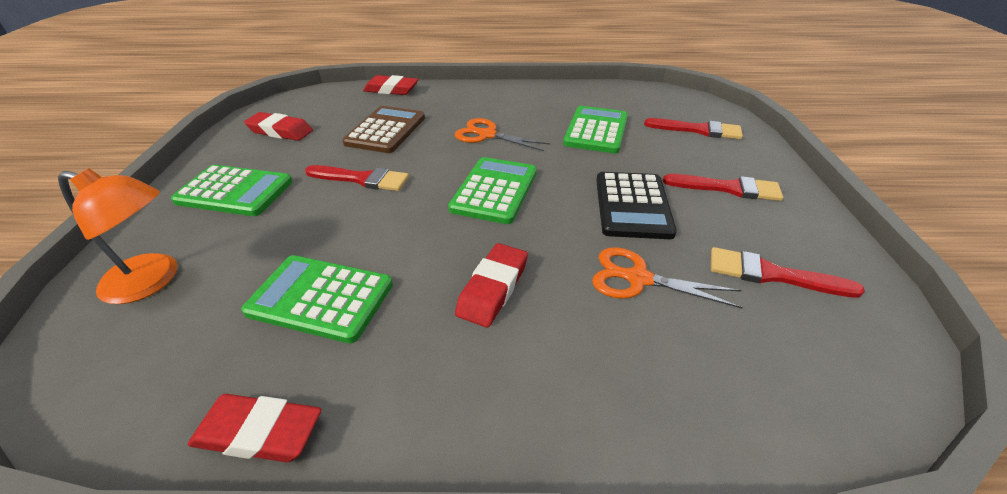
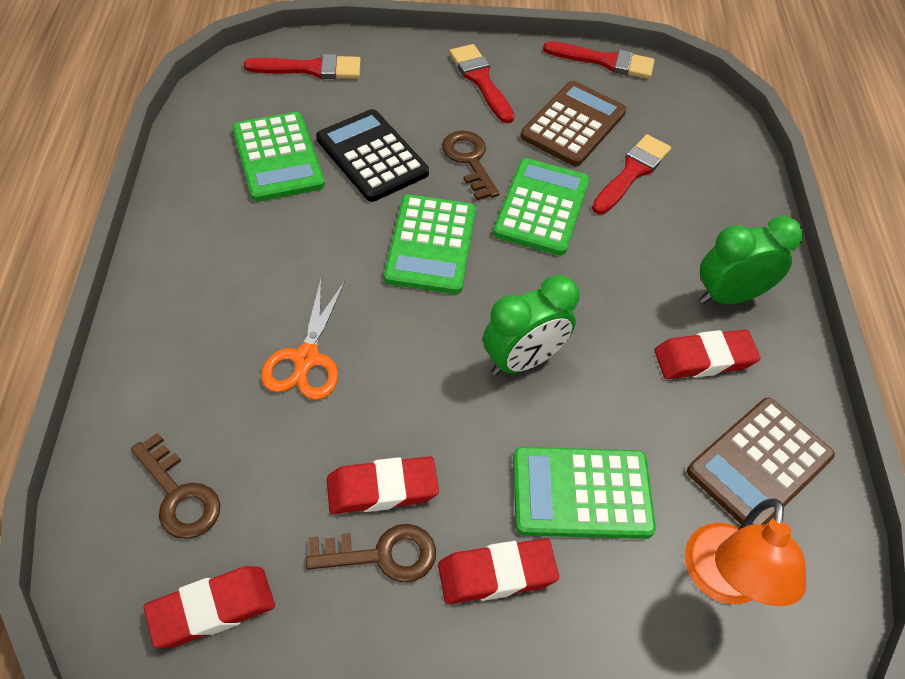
brown calculator: [342,106,425,153] = 1 -> [520,81,626,166] [687,398,835,525] = 2
brown key: none = 0 -> [131,433,220,539] [306,524,436,582] [442,131,499,200] = 3
green clock: none = 0 -> [483,275,579,376] [699,216,803,304] = 2
orange scissors: [455,118,551,151] [592,247,743,309] = 2 -> [261,279,345,400] = 1

